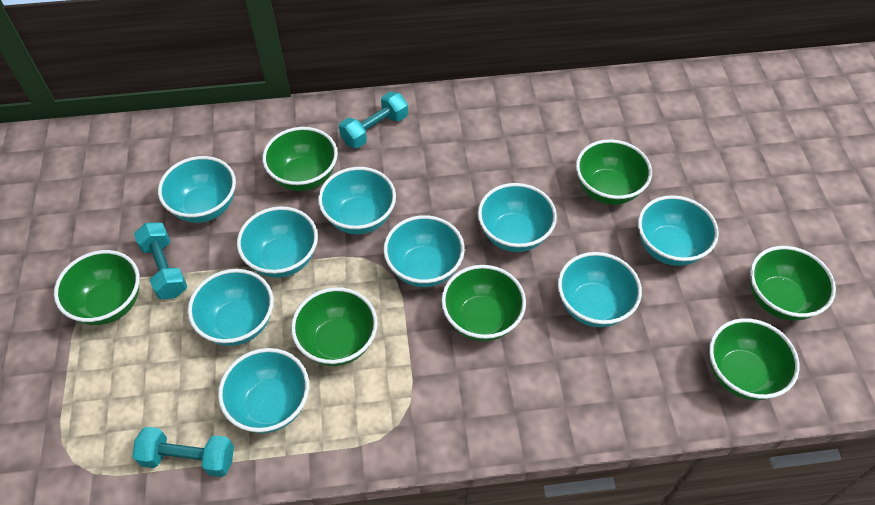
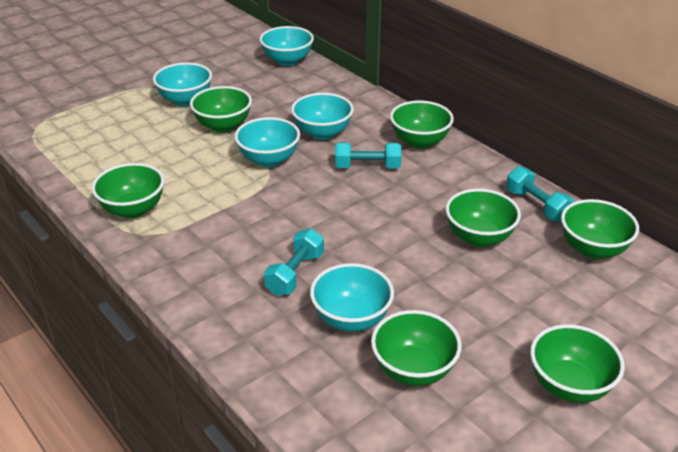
turquoise bowl: [158,156,236,223] [188,269,273,346] [218,348,309,433] [237,206,318,278] [318,167,396,234] [383,215,465,287] [478,183,557,252] [558,252,642,327] [638,195,719,266] = 9 -> [153,62,212,106] [234,117,300,167] [259,26,314,66] [291,93,354,140] [310,263,394,332] = 5

